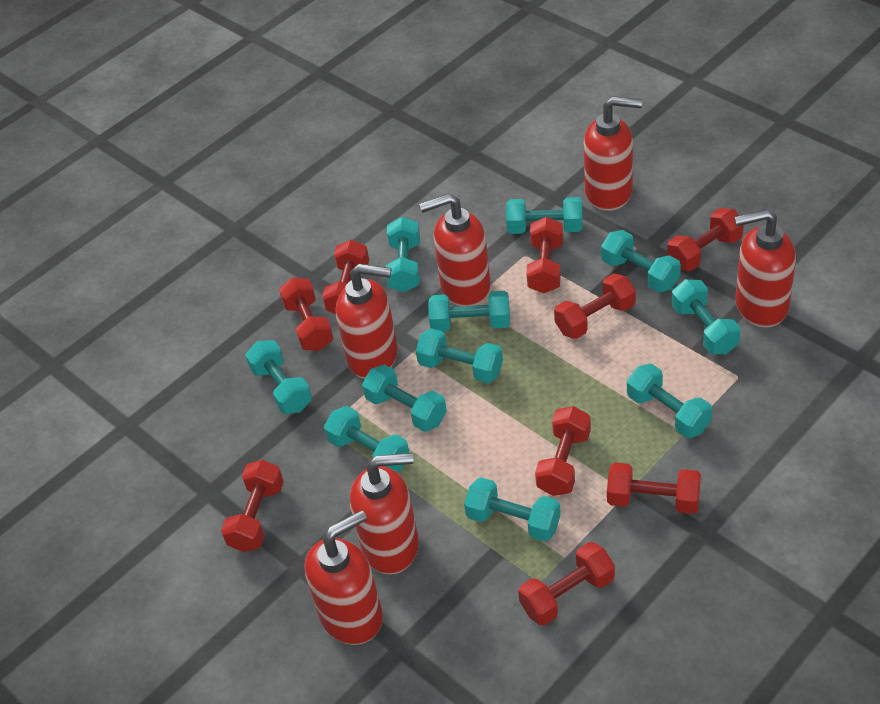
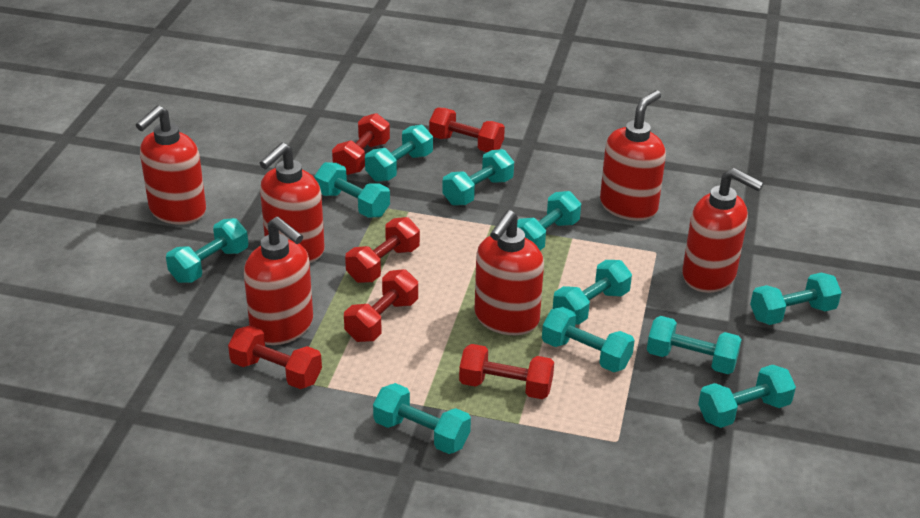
red dumbbell: [221,460,284,552] [279,277,333,351] [322,240,369,314] [518,542,615,626] [526,217,563,293] [535,406,591,496] [554,274,636,339] [607,463,701,514] [667,208,744,271] = 9 -> [228,325,322,389] [332,113,390,175] [344,269,418,342] [345,217,420,283] [429,108,505,152] [459,344,554,399] = 6

